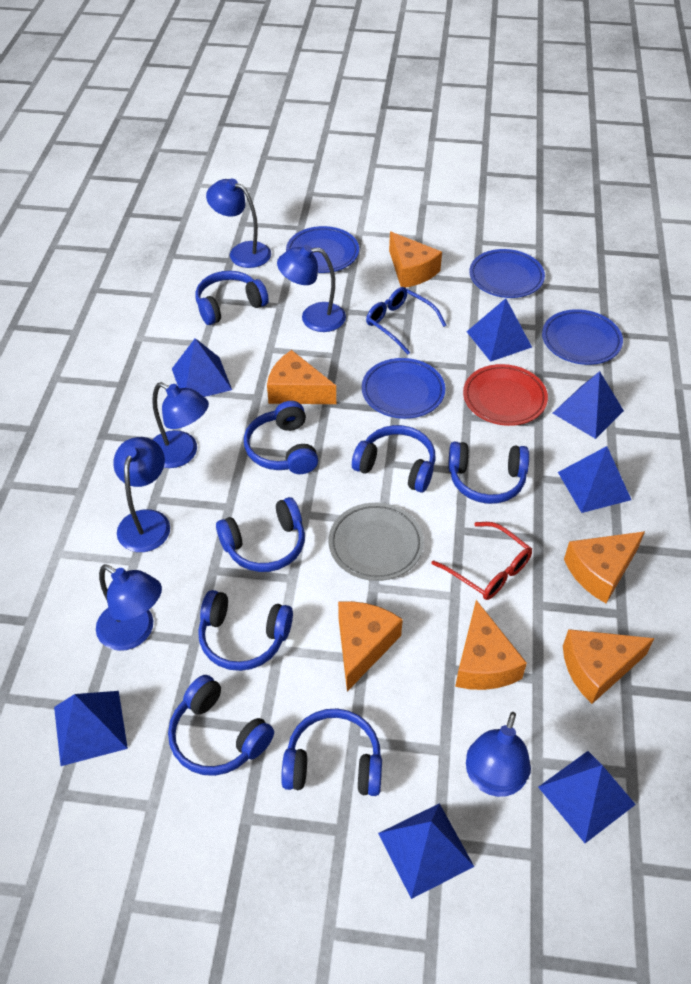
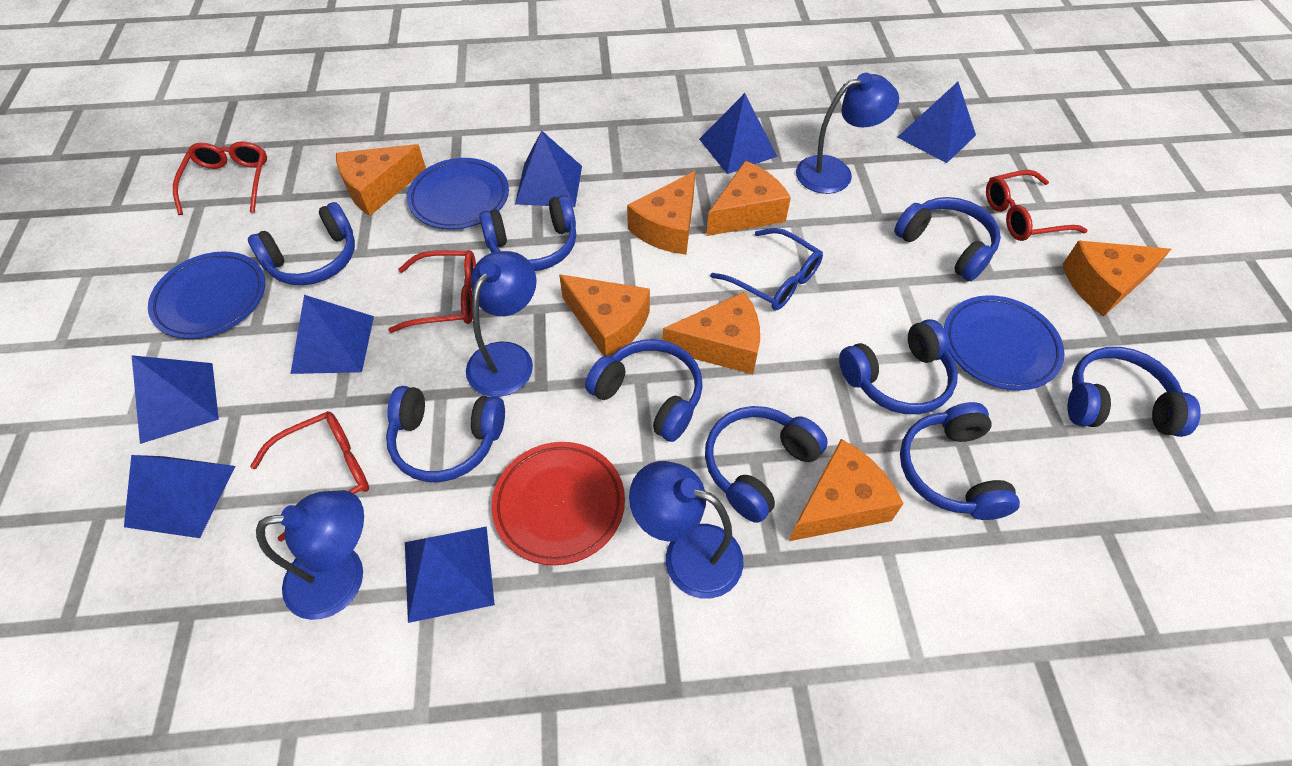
blue headphones: [168,675,274,776] [196,271,269,325] [198,590,293,671] [216,497,305,572] [244,401,318,474] [281,708,382,796] [352,425,436,493] [448,442,529,504] = 8 -> [248,202,355,285] [386,386,505,482] [479,195,576,271] [585,339,703,442] [705,406,828,523] [839,319,958,414] [894,197,1001,281] [900,402,1020,520] [1068,347,1201,437] = 9
blue lamp: [96,564,162,651] [113,437,170,552] [152,382,209,468] [206,178,271,268] [277,245,346,332] [466,712,531,797] = 6 -> [256,490,364,620] [466,251,537,397] [629,461,744,599] [796,73,899,194] = 4
blue plate: [286,226,359,273] [362,358,445,419] [469,249,545,298] [542,309,623,365] = 4 -> [148,251,265,339] [407,158,509,229] [944,295,1065,390] = 3
grey plate: [329,503,424,581] = 1 -> none = 0
orange cheese: [267,350,336,404] [338,601,403,691] [389,231,442,288] [455,600,527,690] [563,629,655,704] [564,531,645,603] = 6 -> [336,144,426,216] [559,274,650,356] [627,171,695,255] [663,292,760,374] [706,161,791,236] [789,439,904,541] [1062,241,1171,317] = 7
red glasses: [432,522,532,600] = 1 -> [173,141,267,215] [250,411,369,542] [388,250,476,333] [986,170,1088,241] = 4

